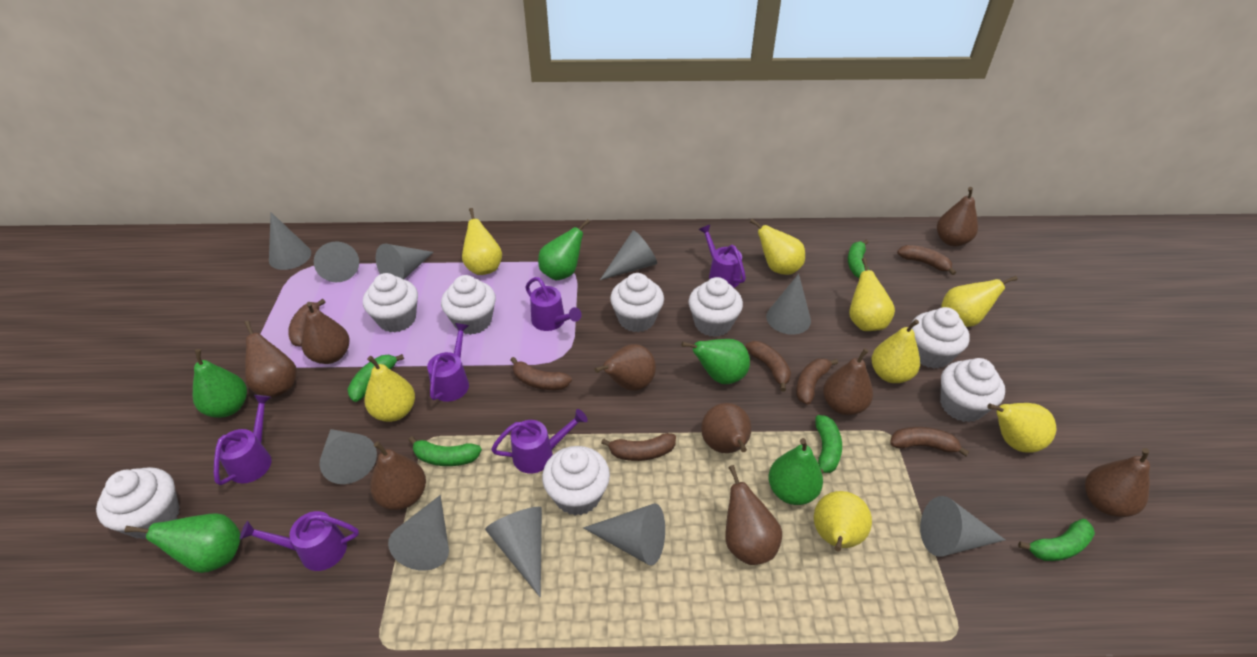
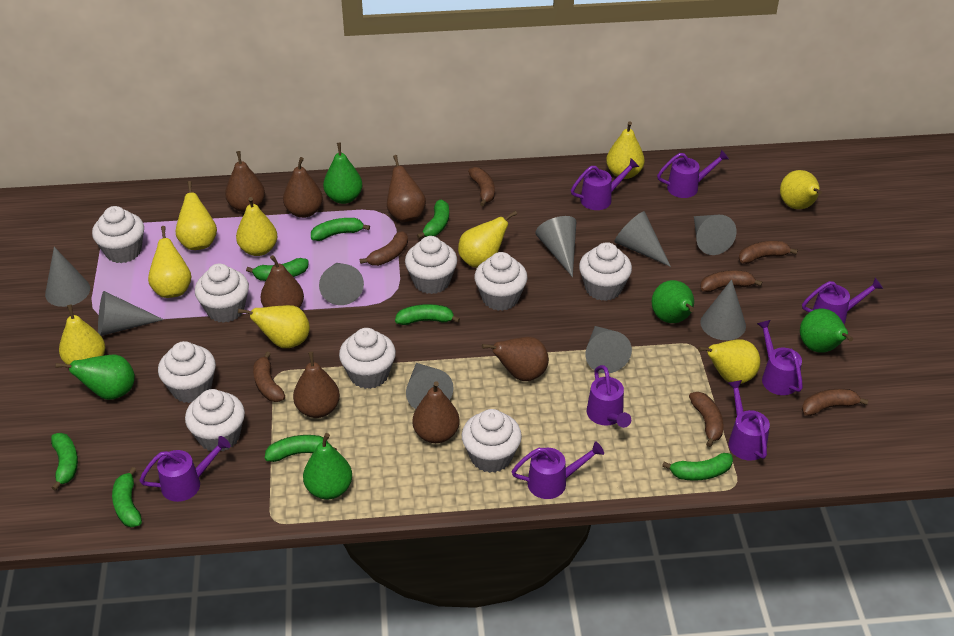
brown pear: [244,321,297,398] [301,302,350,364] [370,442,426,510] [595,344,656,391] [701,403,751,453] [725,465,782,565] [823,348,873,415] [937,187,978,246] [1085,448,1150,517] = 9 -> [225,151,265,212] [261,255,304,308] [283,157,323,218] [293,351,340,418] [387,155,426,222] [412,381,460,443] [482,337,549,381] = 7
green banana: [347,354,404,402] [408,436,482,466] [815,415,842,474] [848,240,869,278] [1018,519,1095,561] = 5 -> [51,433,78,491] [112,467,142,527] [246,258,309,281] [265,435,337,462] [311,218,370,241] [395,304,460,325] [417,200,449,239] [662,453,733,481] = 8
grey cone: [269,212,311,270] [314,242,359,282] [320,429,377,484] [376,244,434,279] [388,495,449,571] [485,507,542,597] [583,503,665,566] [600,230,657,280] [766,274,811,335] [920,496,1005,557] = 10 -> [45,247,90,307] [98,291,164,336] [319,263,364,305] [406,363,454,409] [535,216,576,277] [585,326,632,373] [614,211,671,267] [694,215,736,255] [700,279,746,340] = 9
purple watering can: [214,395,271,485] [240,511,359,571] [427,323,469,402] [491,409,588,473] [525,277,582,331] [699,225,746,288] = 6 -> [139,436,231,502] [512,441,604,499] [571,158,639,210] [587,365,631,428] [657,150,729,198] [728,380,770,461] [757,320,803,395] [802,278,883,324] = 8
white cupcake: [96,467,180,539] [363,273,418,333] [441,275,496,335] [542,446,610,516] [610,273,664,332] [689,277,743,337] [912,307,970,369] [940,358,1005,422] = 8 -> [92,206,144,263] [158,341,216,403] [185,389,245,452] [195,264,249,323] [339,328,396,389] [405,236,457,294] [462,409,522,473] [474,252,528,311] [579,242,632,301] = 9
yellow pear: [364,356,415,422] [462,208,502,275] [750,219,805,275] [814,491,872,552] [849,258,895,331] [872,319,920,383] [941,276,1018,327] [987,403,1056,452] = 8 -> [59,305,105,365] [148,226,191,298] [175,181,217,250] [236,197,277,256] [238,305,310,348] [458,211,517,267] [606,121,645,179] [698,339,760,384] [780,170,822,209] = 9

